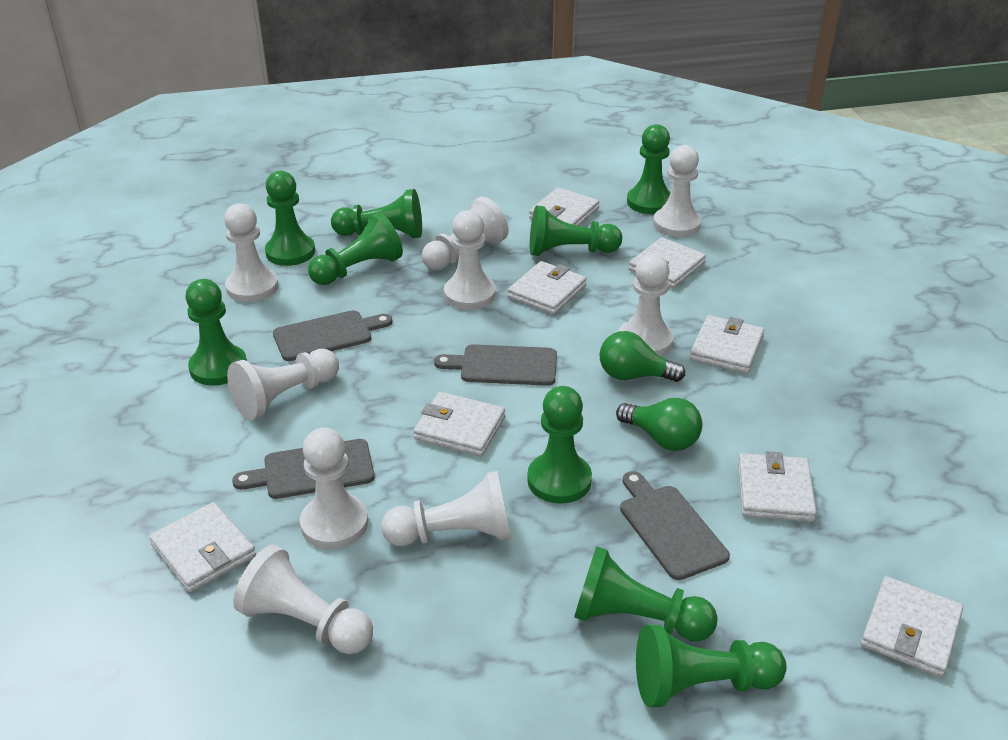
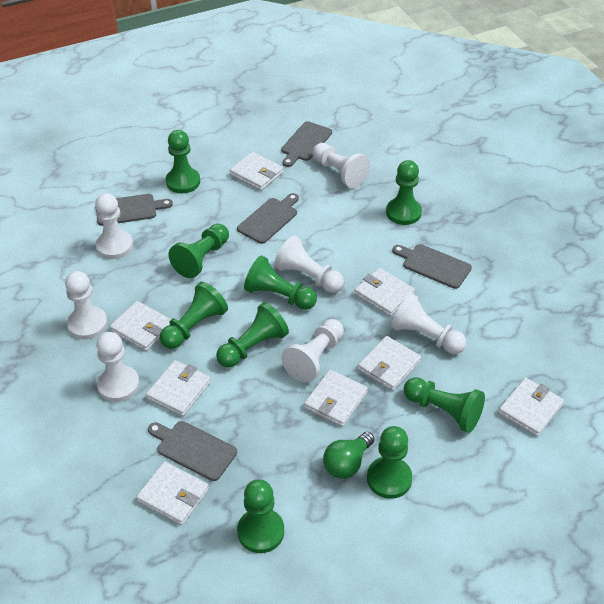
green light bulb: [599,331,685,382] [616,398,702,451] = 2 -> [323,432,375,479] = 1
grey cutting board: [232,439,375,499] [273,310,392,361] [434,344,557,386] [620,471,730,580] = 4 -> [96,194,173,226] [148,421,237,481] [237,193,299,244] [281,121,332,167] [392,244,472,289] = 5
white pawn: [224,204,278,302] [227,349,339,421] [233,544,373,654] [300,428,368,549] [381,471,511,547] [422,197,509,270] [444,210,496,310] [618,254,673,356] [653,145,701,237] = 9 -> [65,271,107,340] [95,193,133,259] [96,332,140,402] [274,235,344,293] [281,319,344,382] [312,143,370,188] [391,293,466,354] = 7

